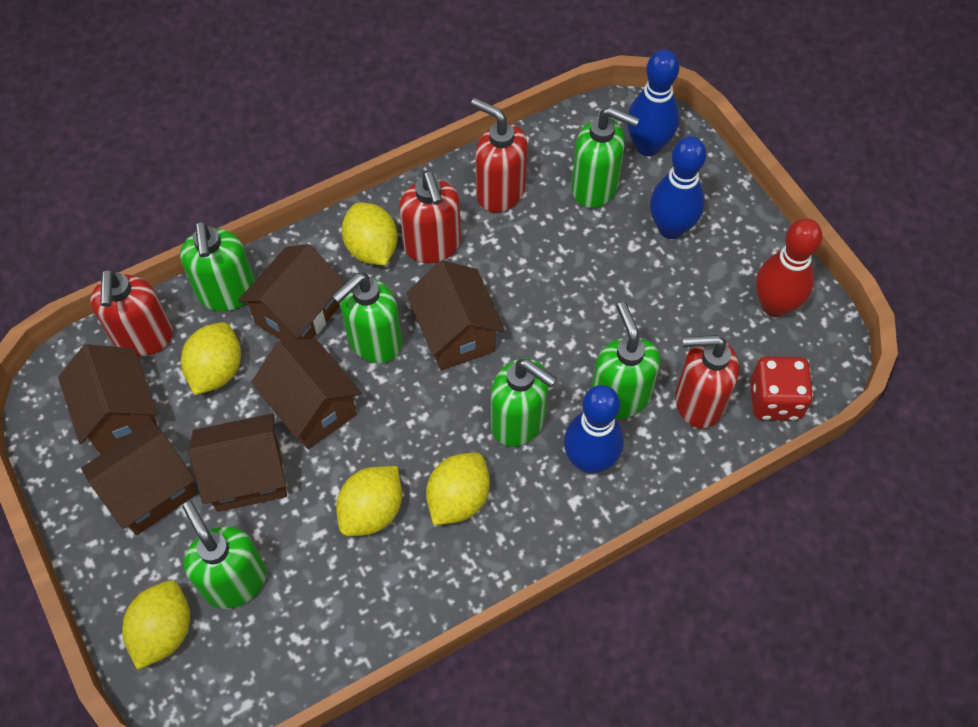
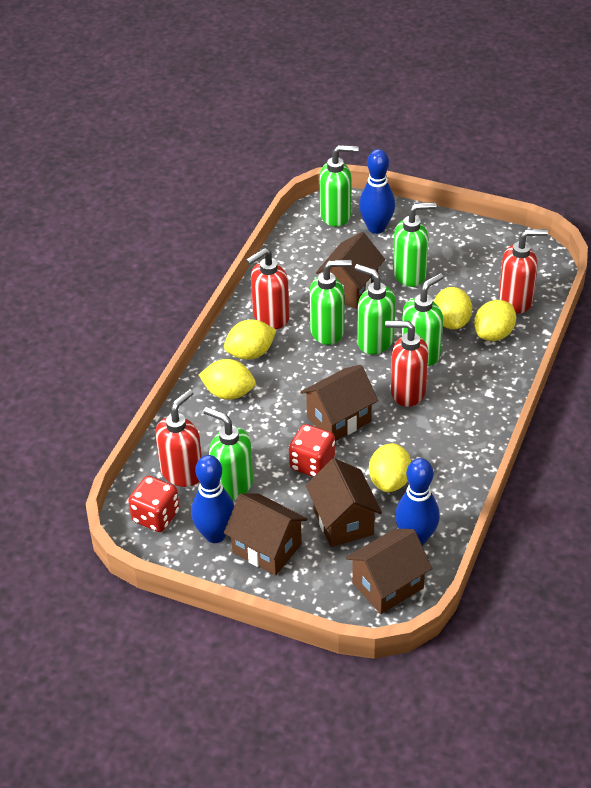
brown house: [58,344,157,455] [81,421,197,535] [189,413,287,512] [238,244,345,341] [251,338,362,449] [406,261,505,370] = 6 -> [224,493,308,575] [300,365,378,441] [306,458,382,547] [316,232,385,309] [346,529,432,614] = 5
red bowling pin: [756,218,823,317] = 1 -> none = 0
red dice: [750,357,813,420] = 1 -> [128,476,180,532] [289,424,335,477] = 2

